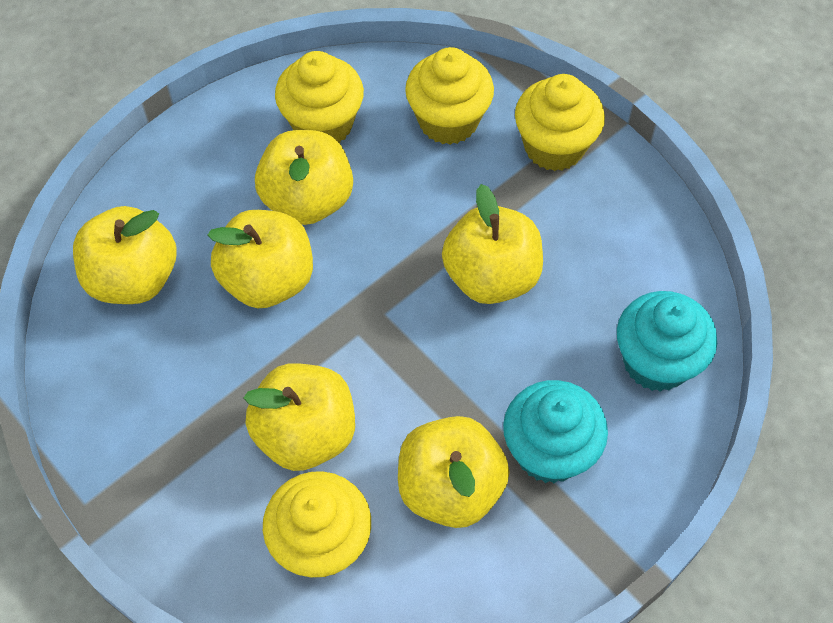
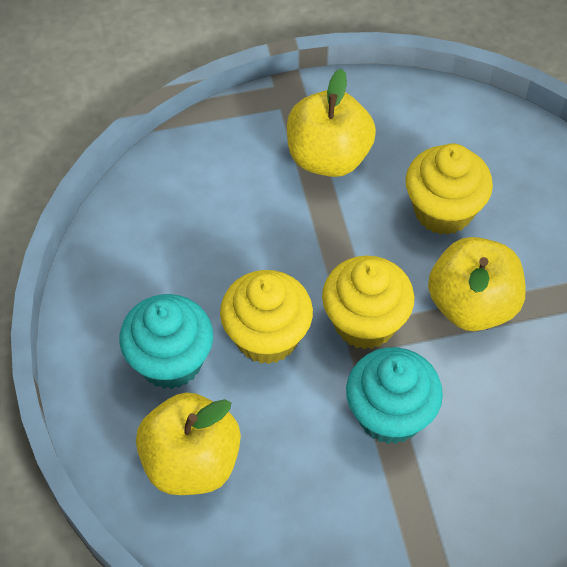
yellow apple: [73,206,176,304] [207,210,313,308] [244,363,355,471] [255,130,353,225] [398,416,510,528] [442,184,543,304] = 6 -> [136,392,241,495] [287,68,376,177] [428,237,526,331] = 3
yellow cupcake: [263,471,371,577] [275,51,364,143] [405,47,494,145] [515,74,605,171] = 4 -> [220,270,313,364] [322,256,414,349] [406,144,493,235] = 3

